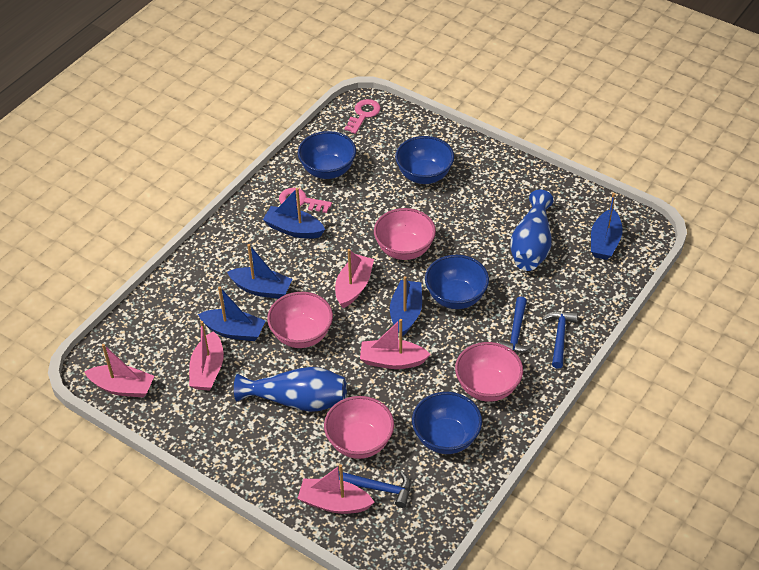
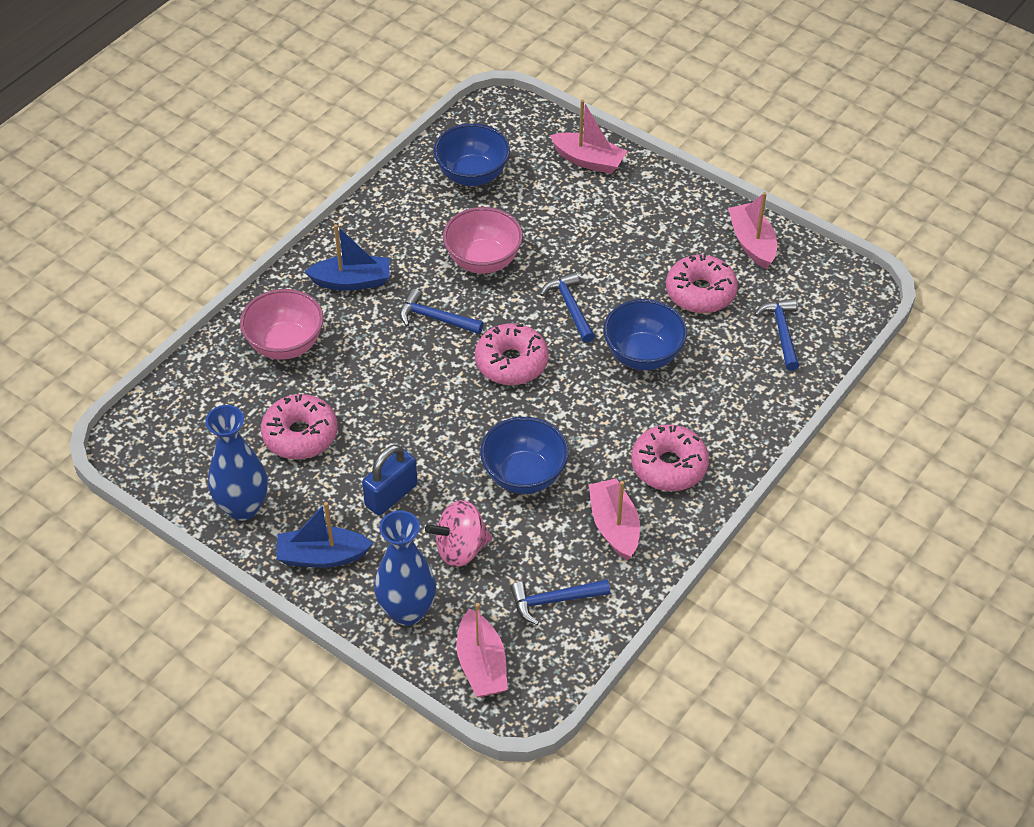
blue boat: [198,286,265,341] [227,244,293,299] [263,188,325,239] [390,276,422,336] [591,193,623,260] = 5 -> [276,502,373,568] [304,224,390,291] = 2
blue bowl: [298,131,356,179] [395,136,454,184] [412,392,482,454] [425,255,489,309] = 4 -> [434,123,510,186] [480,417,569,494] [603,299,687,370] = 3
blue hammer: [339,471,411,508] [499,296,534,353] [542,311,578,369] = 3 -> [400,289,484,334] [510,579,610,625] [540,272,595,343] [755,299,799,371] = 4
blue padlock: none = 0 -> [362,445,418,516] = 1
pink boat: [84,344,154,398] [189,321,224,391] [297,464,374,514] [335,249,374,308] [360,319,431,369] = 5 -> [456,603,508,697] [550,100,627,174] [589,478,640,560] [728,192,777,269] = 4
pink bowl: [267,292,333,348] [324,396,394,459] [374,208,436,260] [455,342,523,402] = 4 -> [240,289,324,360] [443,207,523,274] = 2
pink donut: none = 0 -> [261,394,338,460] [475,323,549,385] [631,424,709,491] [666,254,738,313] = 4
pink key: [279,188,332,213] [344,99,380,134] = 2 -> none = 0
pink spinning top: none = 0 -> [425,500,493,567] = 1

